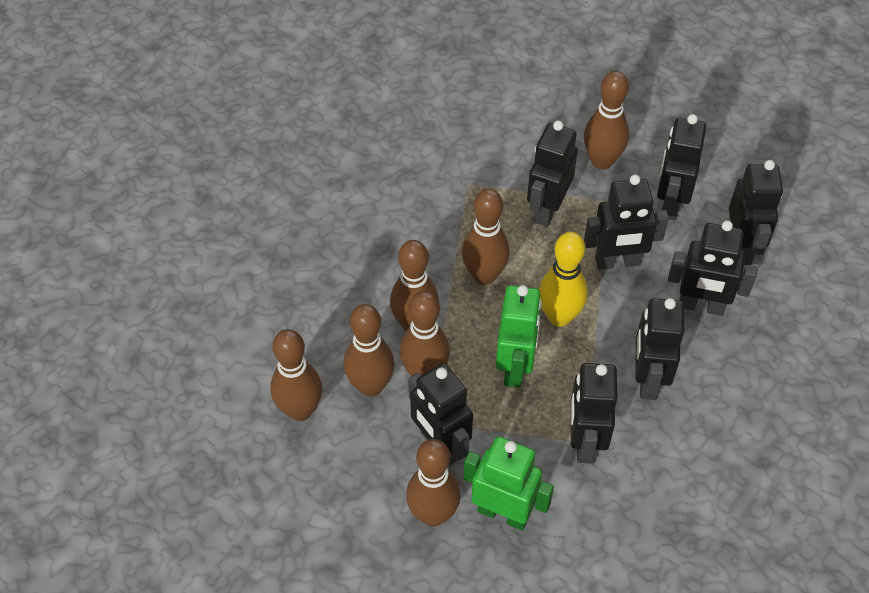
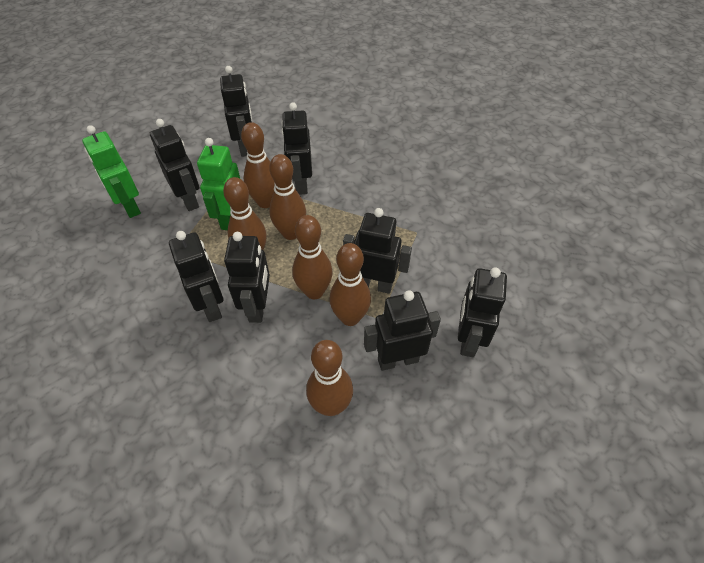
brown bowling pin: [270,329,322,421] [344,304,395,397] [390,240,439,331] [399,291,450,376] [406,439,461,527] [462,189,510,285] [584,71,629,170] = 7 -> [223,177,267,250] [241,122,275,208] [269,154,306,240] [292,215,333,299] [306,340,353,416] [329,243,371,326] = 6
yellow bowling pin: [539,232,588,327] = 1 -> none = 0

